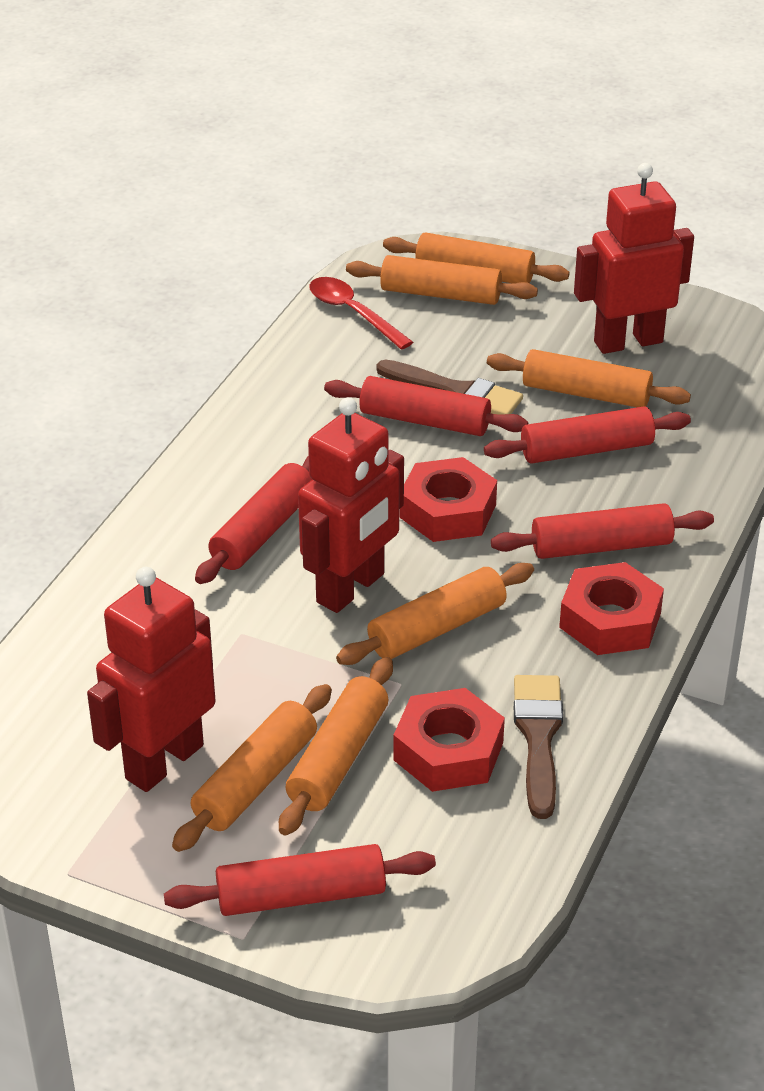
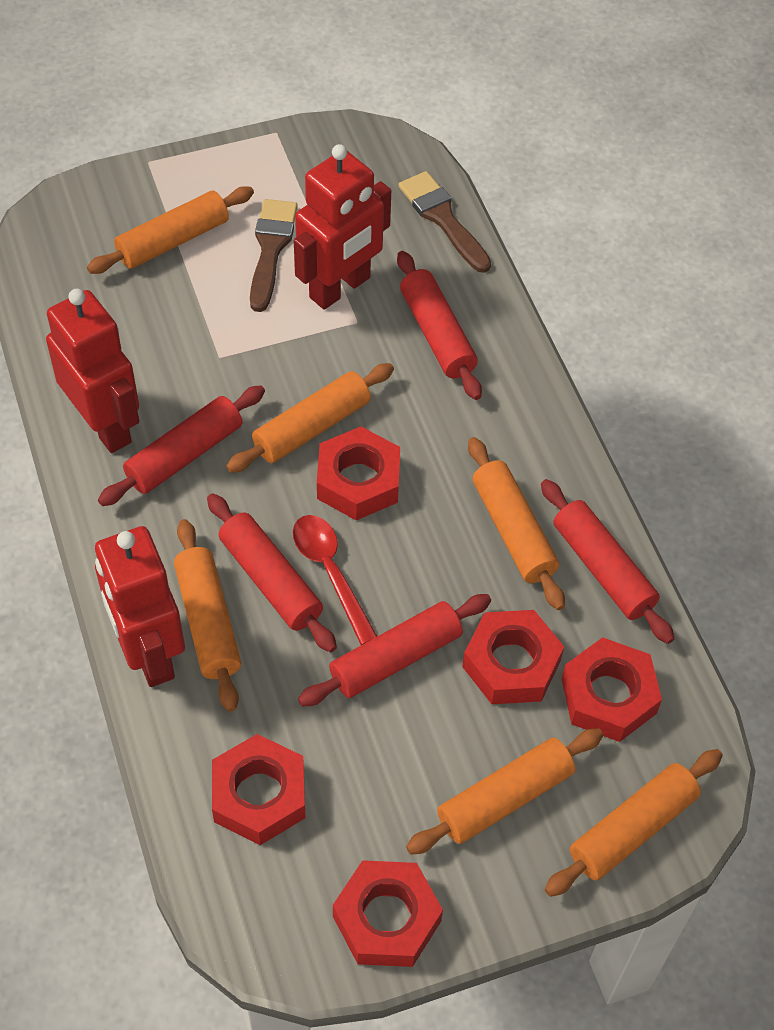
red nut: [393,688,505,792] [400,457,497,542] [559,562,664,655] = 3 -> [212,734,305,845] [317,426,400,520] [333,860,443,967] [462,610,564,704] [561,637,662,742] = 5

